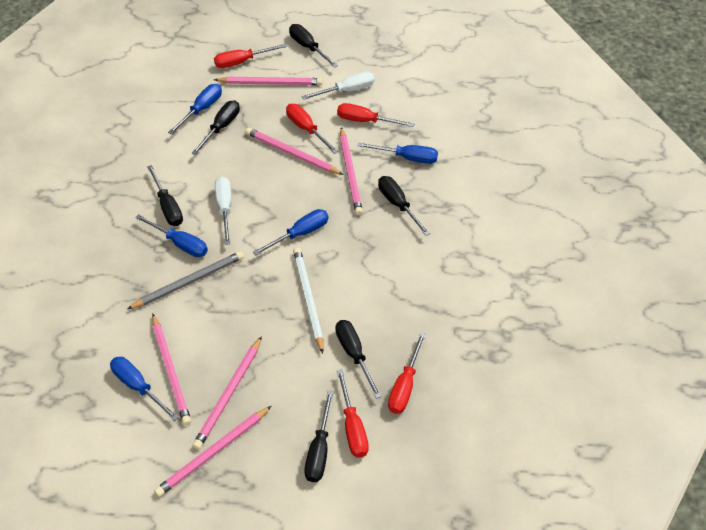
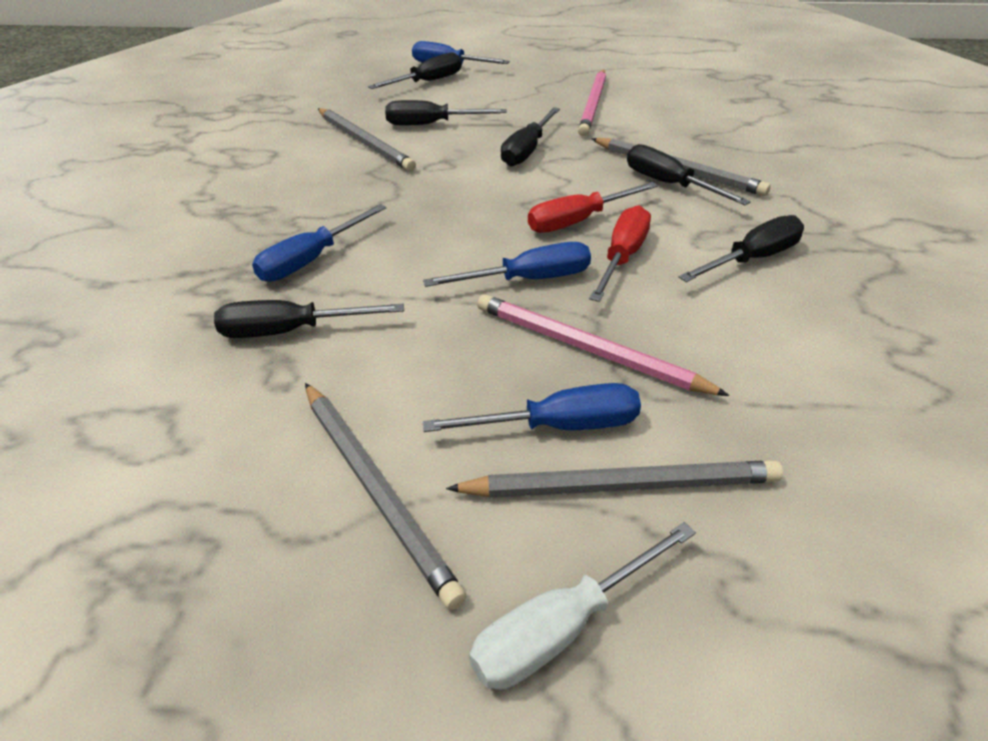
blue screwdriver: [110,357,179,421] [135,214,208,257] [168,84,222,135] [253,209,329,255] [358,143,438,164] = 5 -> [252,204,386,282] [412,41,510,64] [423,242,591,287] [423,383,641,432] = 4
grey pencil: [127,251,244,309] = 1 -> [305,383,466,610] [318,108,416,171] [446,460,783,498] [591,138,771,196] = 4
pink pencil: [152,314,191,425] [154,406,271,497] [193,336,262,449] [214,77,323,85] [245,128,344,175] [340,127,363,215] = 6 -> [477,294,730,396] [578,69,606,136] = 2
red screwdriver: [214,44,287,68] [286,104,338,154] [337,103,415,127] [337,369,369,458] [388,332,426,414] = 5 -> [528,182,658,233] [589,205,651,302] = 2
white pencil: [293,248,324,354] = 1 -> none = 0
white screwdriver: [215,177,232,245] [302,72,375,100] = 2 -> [469,522,696,690] = 1

